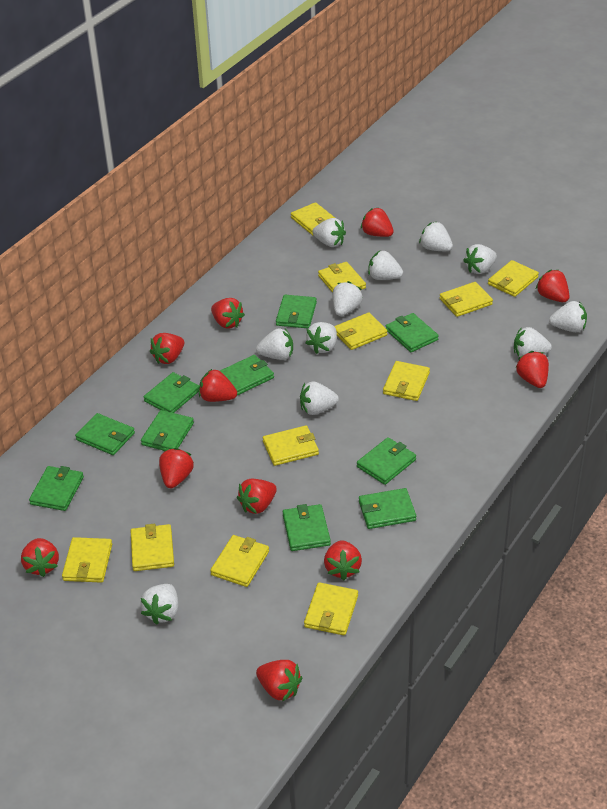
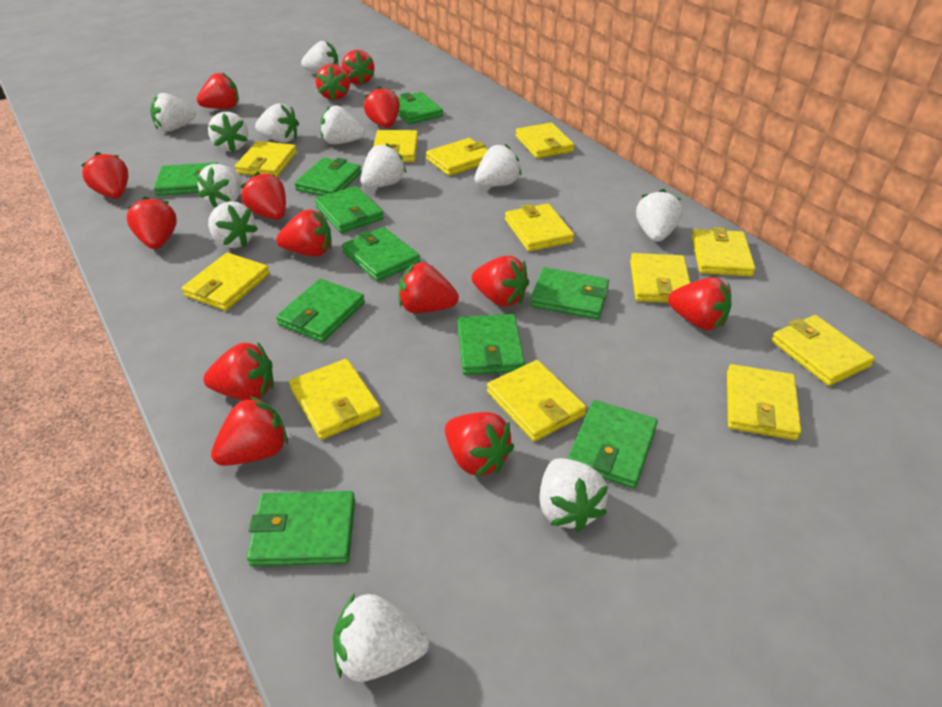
red strawberry: [21,538,59,577] [150,333,184,364] [159,448,194,488] [199,369,237,402] [211,298,245,329] [237,479,277,514] [256,660,302,702] [324,540,362,580] [361,208,394,237] [516,351,549,388] [536,270,570,302] = 11 -> [82,152,129,199] [127,196,177,249] [197,73,239,109] [203,343,274,400] [211,396,288,466] [241,172,286,220] [276,209,332,257] [315,64,350,101] [342,50,374,85] [364,86,400,128] [398,262,459,313] [445,412,514,477] [472,256,529,307] [668,277,731,331] = 14
white strawberry: [140,584,178,625] [256,328,293,360] [300,381,339,415] [306,322,337,354] [313,218,346,247] [333,281,363,316] [368,251,403,280] [419,222,453,251] [463,244,497,274] [514,327,552,357] [549,301,587,332] = 11 -> [150,93,196,132] [196,164,242,208] [208,112,248,152] [208,201,258,248] [255,103,299,143] [301,41,338,73] [320,106,365,144] [333,593,429,682] [361,143,407,188] [474,144,521,186] [539,458,608,532] [636,189,683,242] = 12
yellow wallet: [62,537,112,583] [131,524,174,571] [210,535,269,587] [263,425,319,466] [291,202,335,235] [304,582,358,635] [318,262,366,293] [334,312,387,350] [383,361,430,401] [440,282,493,317] [488,260,539,297] = 11 -> [182,252,270,311] [235,141,297,177] [289,359,381,440] [373,130,418,162] [426,138,488,176] [487,360,587,442] [505,203,574,252] [515,123,575,158] [630,253,690,303] [692,227,756,276] [727,364,801,440] [771,315,875,386] = 12

